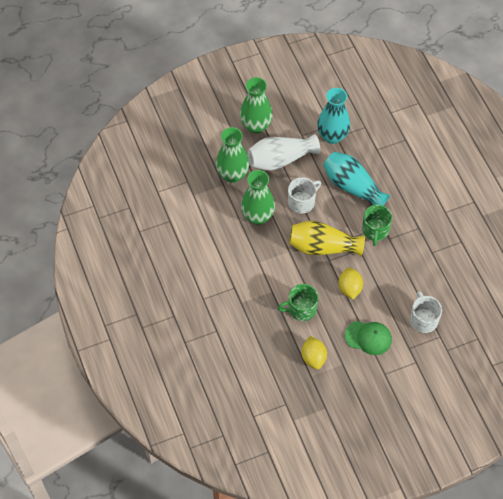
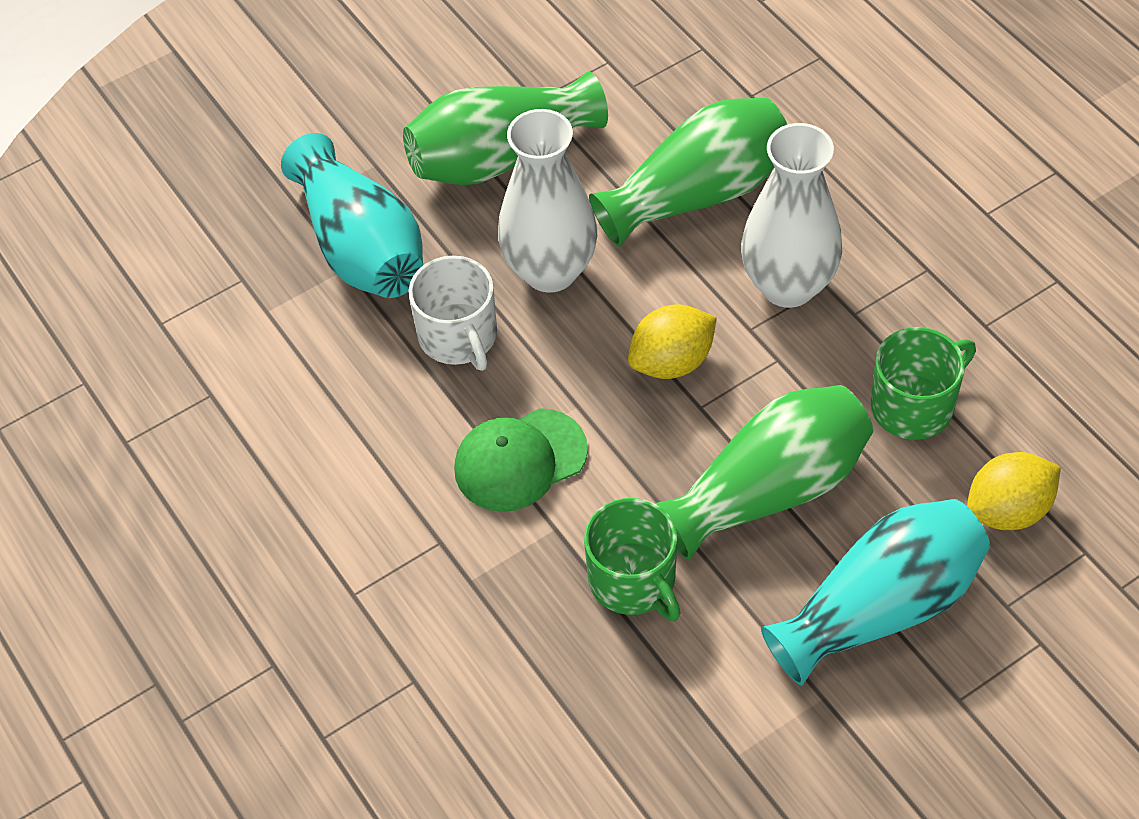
white mug: [288,177,321,214] [410,291,442,333] = 2 -> [408,256,497,371] = 1
white vase: [248,134,320,171] = 1 -> [498,109,597,293] [741,123,842,308] = 2
yellow vase: [289,221,365,256] = 1 -> none = 0

